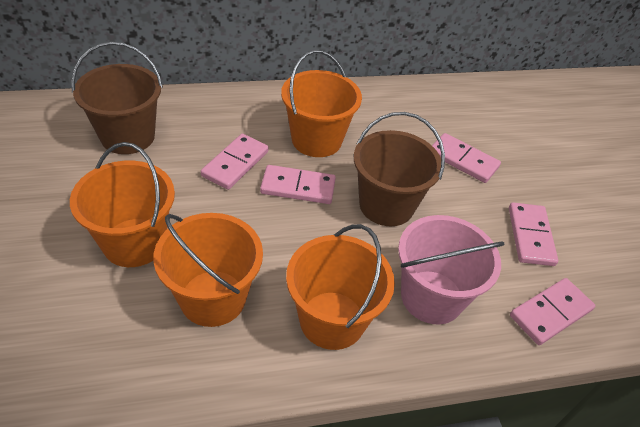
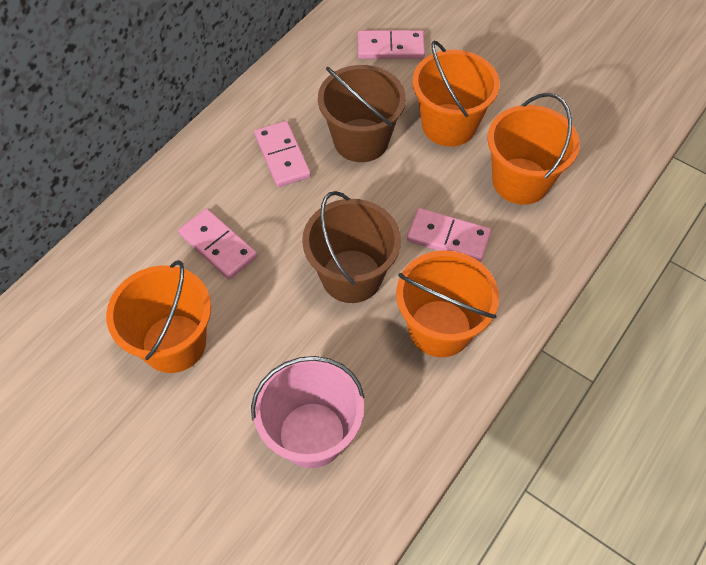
pink domino: [201,134,269,190] [260,165,336,204] [432,133,501,183] [509,202,558,266] [510,278,595,345] = 5 -> [178,209,257,279] [254,121,311,187] [358,30,425,59] [407,208,491,262] = 4

